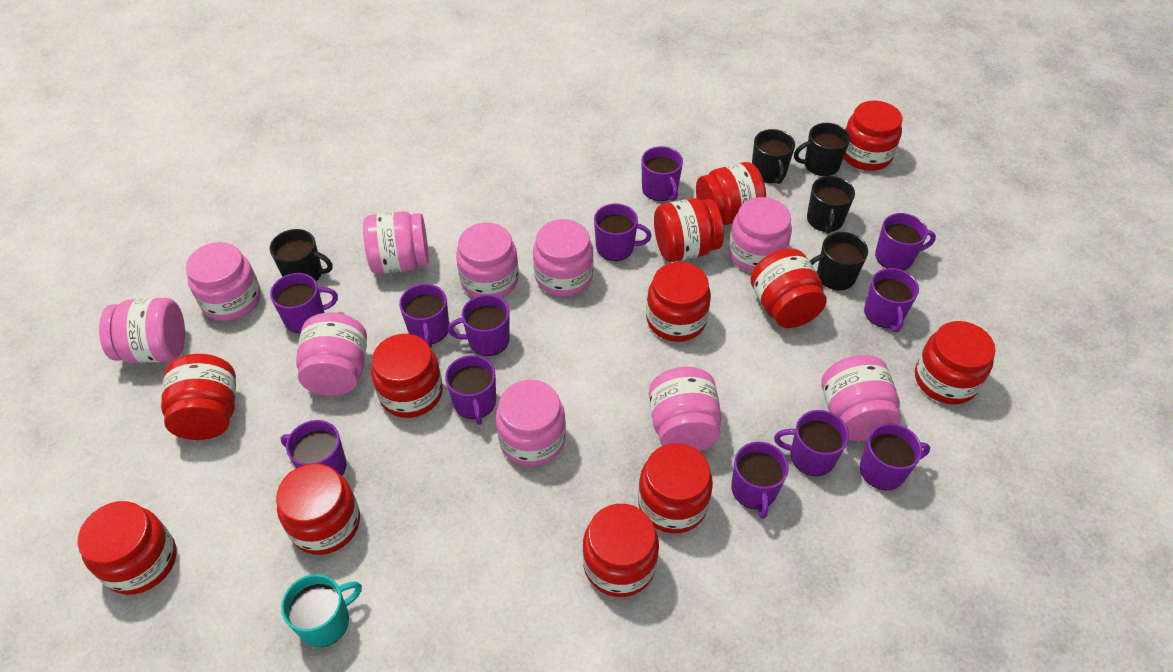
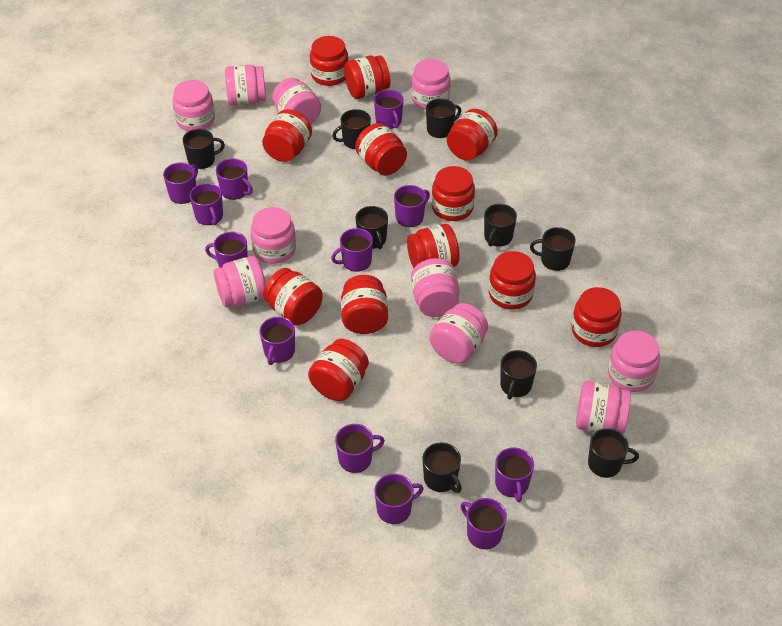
black mug: [270,229,333,281] [752,129,795,184] [794,123,850,176] [807,176,855,234] [810,232,868,290] = 5 -> [183,129,225,169] [333,109,371,149] [356,206,388,249] [422,443,462,493] [426,99,461,138] [484,204,517,247] [500,350,537,399] [530,227,576,271] [588,428,639,478] = 9
turquoise mug: [281,574,362,647] = 1 -> none = 0

